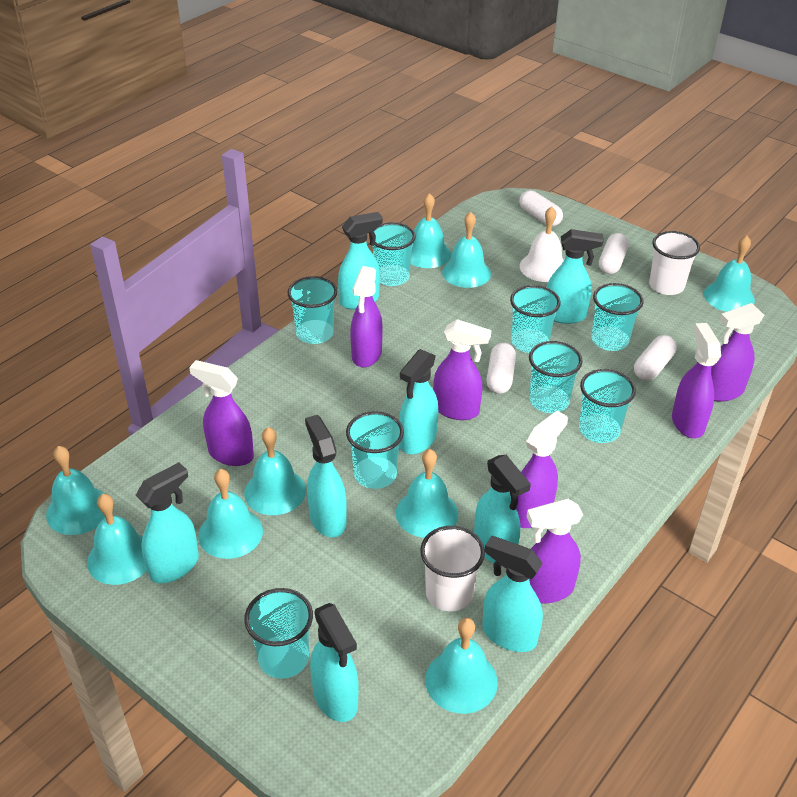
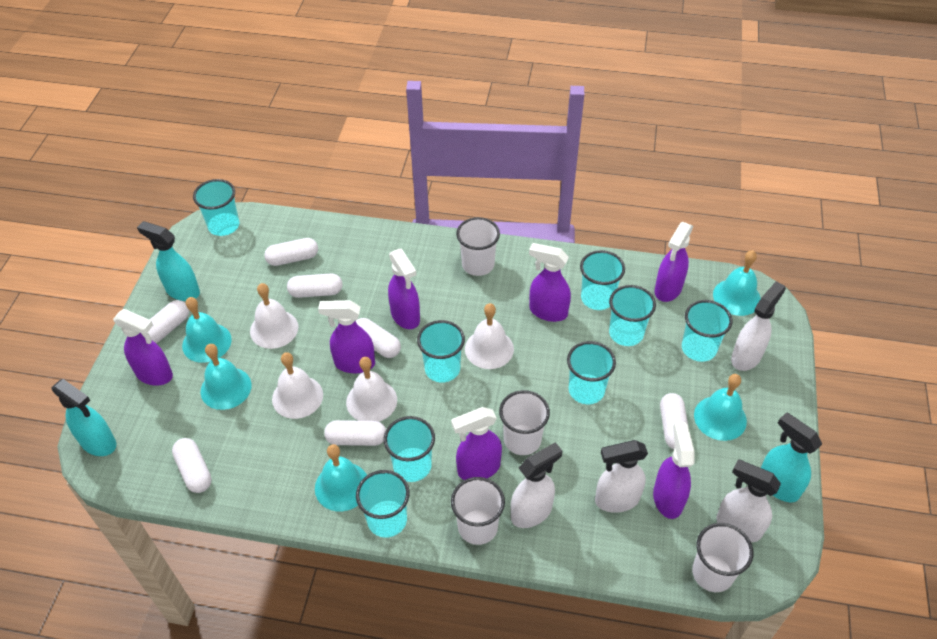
turquoise bell: [46,446,105,535] [87,494,147,585] [198,469,263,559] [244,427,306,515] [396,449,458,538] [411,193,451,268] [425,618,498,714] [442,212,491,288] [704,235,755,312] = 9 -> [182,297,232,363] [200,344,252,410] [315,444,367,511] [694,374,747,441] [713,250,761,316] = 5
turquoise spray bottle: [136,462,199,583] [305,415,347,537] [310,603,359,722] [338,212,383,309] [399,349,438,454] [474,455,531,563] [482,536,543,652] [547,229,604,324] = 8 -> [51,379,116,456] [137,221,200,301] [761,412,822,502] = 3
white bell: [520,206,564,282] = 1 -> [250,283,298,349] [272,352,323,419] [346,357,397,422] [465,303,514,369] = 4
white capsule: [487,343,516,394] [519,190,563,226] [599,233,629,274] [634,335,677,381] = 4 -> [148,300,189,343] [172,438,212,493] [264,238,318,266] [287,273,343,298] [324,420,386,446] [356,318,401,358] [660,393,689,449] = 7
white cup: [420,526,485,612] [649,231,700,295] = 2 -> [451,477,505,545] [456,217,500,276] [499,390,550,455] [692,523,753,592] = 4
white spray bottle: none = 0 -> [511,442,562,528] [595,440,648,513] [716,460,781,542] [731,281,786,371] = 4

